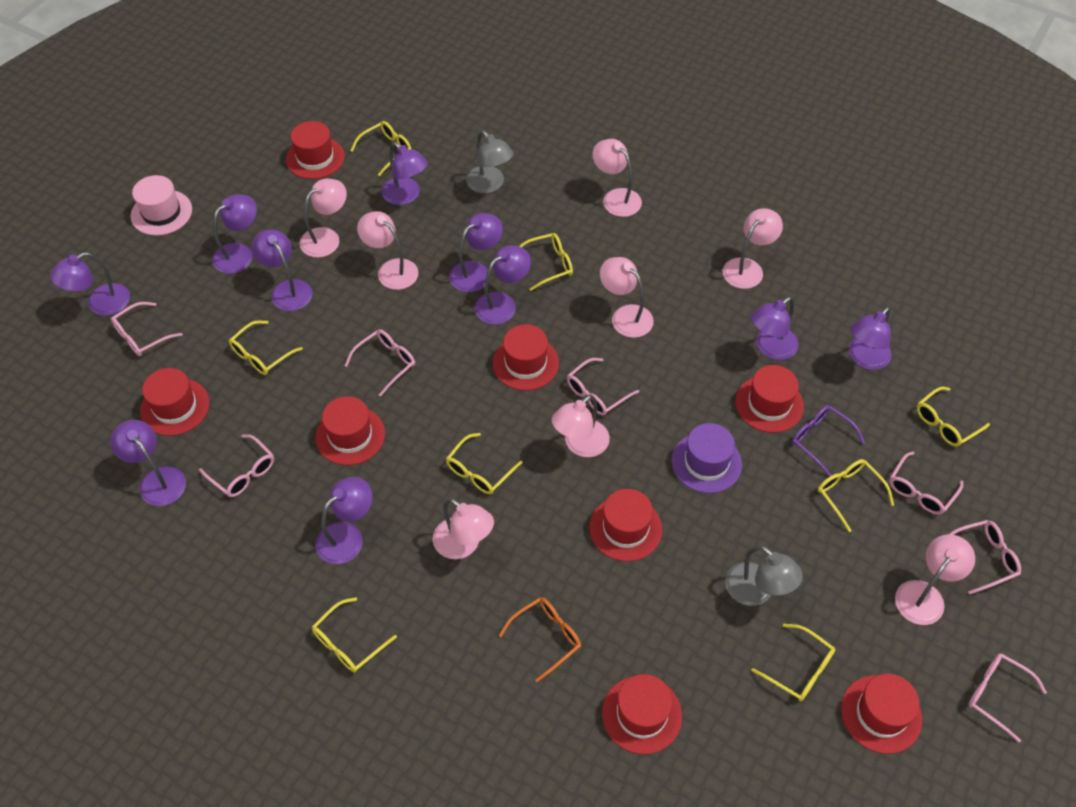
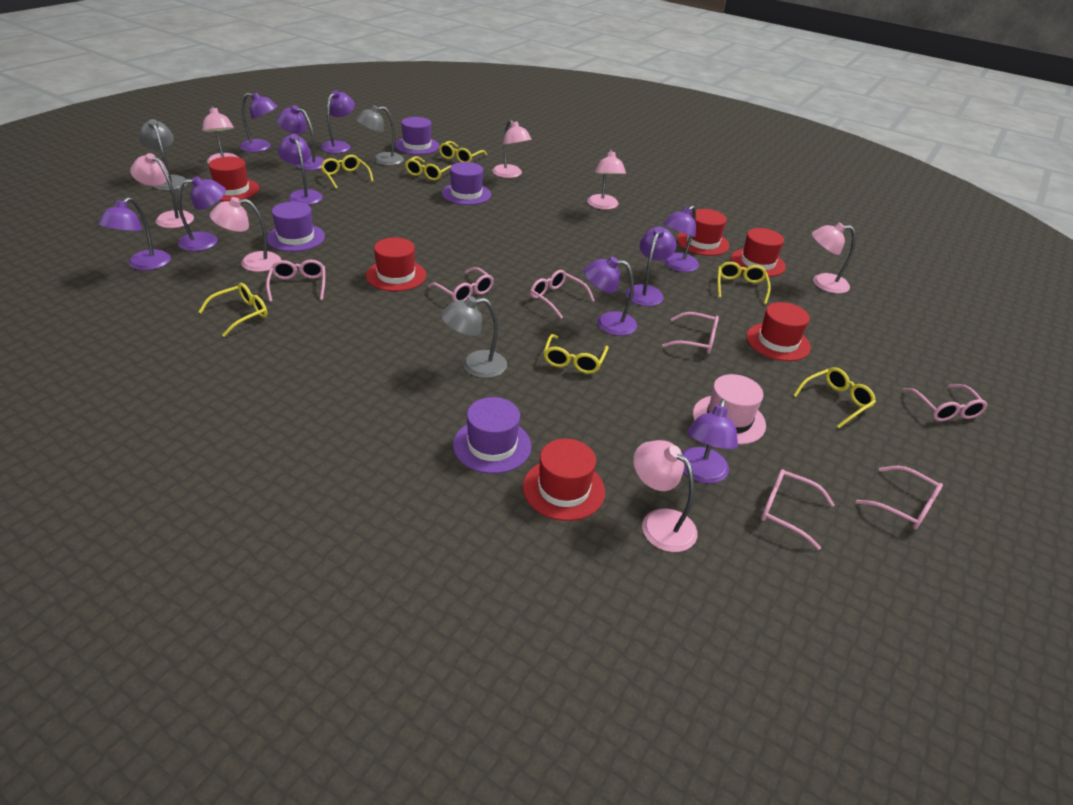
grey lamp: [466,130,514,193] [725,545,803,606] = 2 -> [139,119,188,191] [356,105,404,166] [441,296,507,378] = 3
orange glasses: [499,597,581,682] = 1 -> none = 0
pink lamp: [300,179,347,258] [357,211,419,290] [433,498,494,559] [552,395,610,457] [592,139,642,217] [600,257,654,338] [723,208,783,289] [895,534,975,625] = 8 -> [130,153,194,228] [202,106,239,164] [210,197,281,272] [492,120,532,178] [587,149,626,210] [633,440,697,552] [812,223,855,293] = 7
purple glasses: [792,405,865,477] = 1 -> none = 0
purple hat: [672,423,742,493] = 1 -> [267,202,325,252] [395,117,440,155] [442,162,491,205] [453,397,531,474] = 4
red hat: [140,368,210,436] [286,121,345,179] [315,396,385,465] [492,324,559,391] [589,489,662,561] [602,674,682,754] [735,365,804,433] [841,674,922,754] = 8 -> [209,157,259,201] [366,237,426,291] [523,439,605,521] [677,209,729,256] [731,228,786,277] [746,302,811,361] = 6
yellow glasses: [229,321,303,375] [312,597,397,673] [350,121,412,176] [446,433,523,494] [520,233,573,291] [751,624,835,701] [818,459,894,532] [917,387,990,447] = 8 -> [198,283,267,337] [320,155,373,189] [405,156,452,180] [439,141,487,162] [544,334,609,374] [718,262,771,304] [793,367,876,428] = 7

